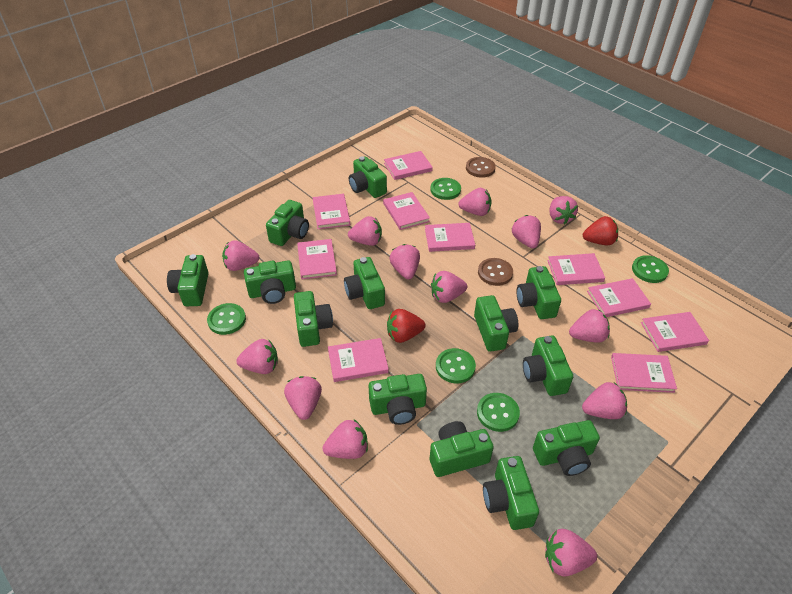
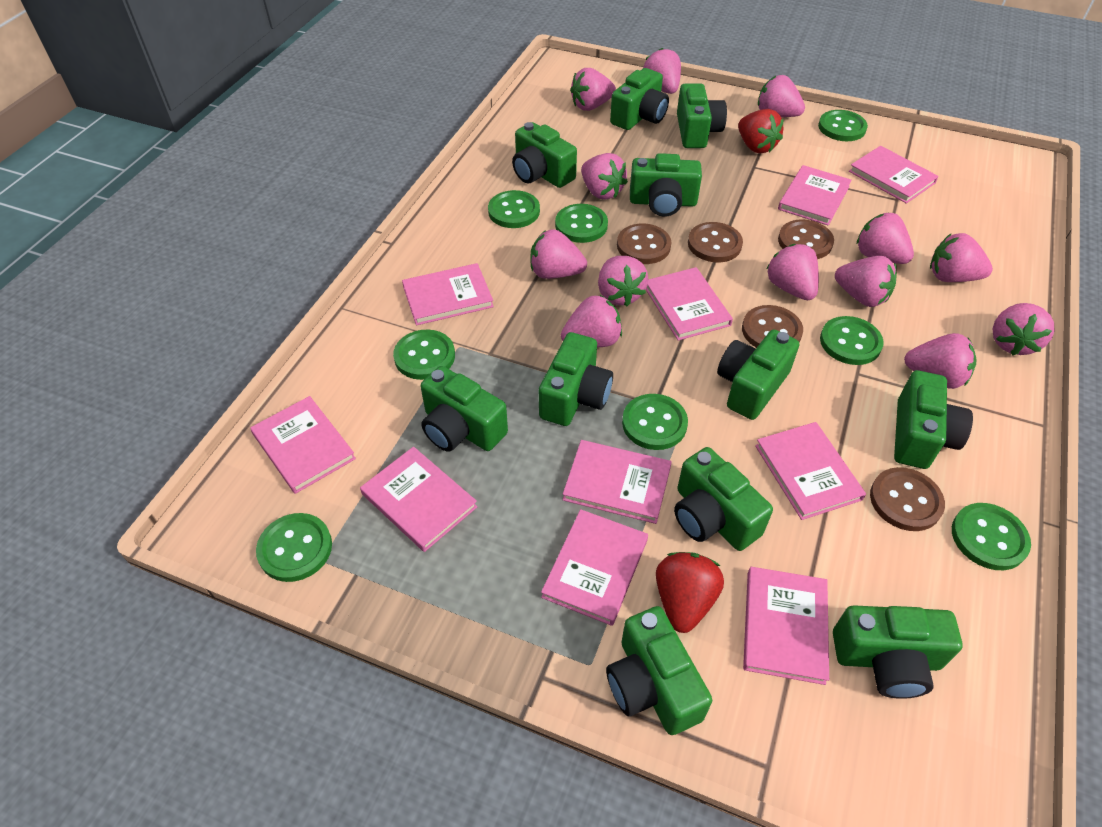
brown button: [466,157,496,178] [478,258,513,286] = 2 -> [617,224,671,264] [688,222,743,262] [742,305,803,348] [778,219,834,259] [870,467,945,531] = 5
green button: [207,303,246,335] [430,178,461,200] [436,348,476,383] [477,393,520,432] [632,255,669,283] = 5 -> [256,513,332,582] [393,330,455,380] [488,190,540,228] [555,204,608,243] [622,394,688,450] [818,110,868,141] [820,316,884,365] [952,503,1031,570] = 8
green camera: [167,254,208,306] [244,260,296,304] [266,200,309,246] [294,291,333,347] [344,257,385,309] [349,156,387,198] [369,374,427,425] [430,421,494,477] [474,295,518,352] [483,456,539,530] [516,266,561,319] [523,336,573,396] [533,420,600,476] = 13 -> [420,366,508,452] [512,122,577,188] [539,332,613,426] [606,606,712,735] [610,68,669,130] [630,153,702,217] [674,447,773,551] [677,83,727,148] [717,329,799,420] [833,605,963,699] [894,370,973,469] = 11

